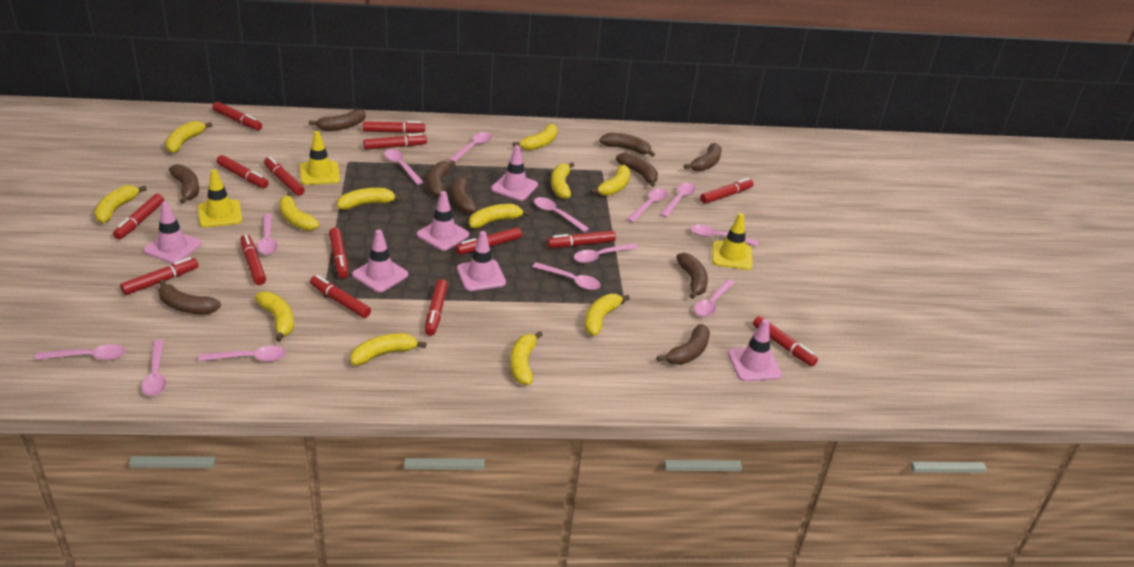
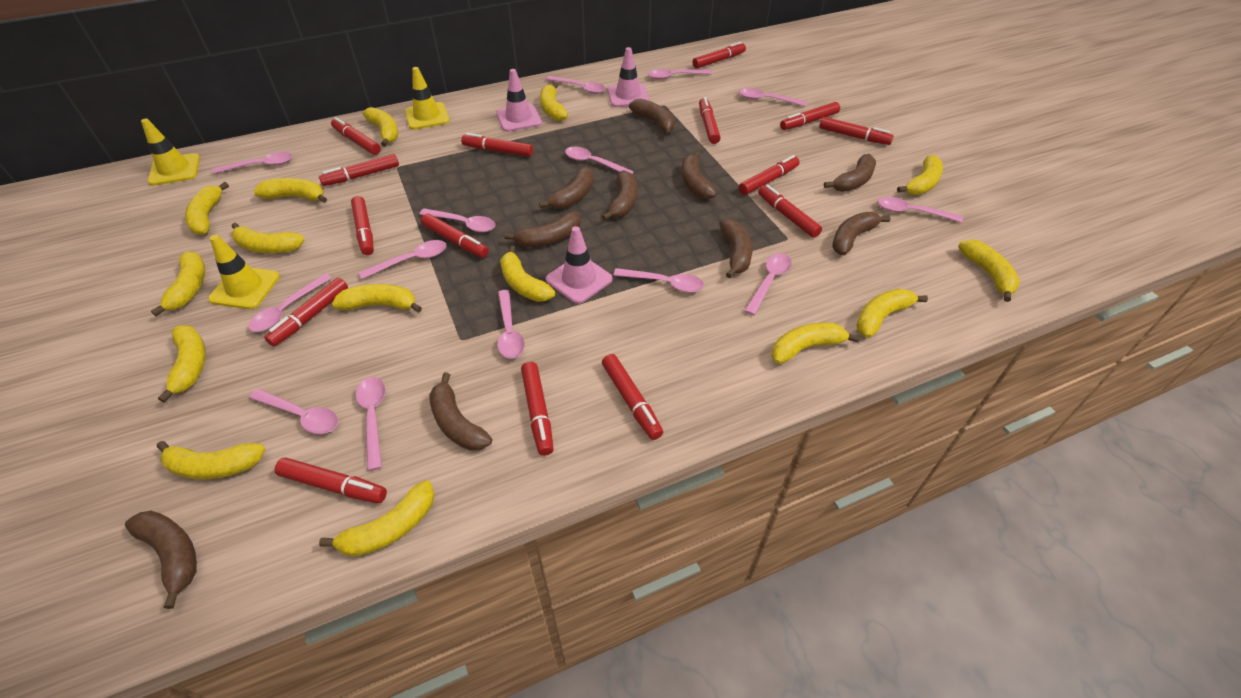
pink spoon: [35,344,126,361] [141,339,166,396] [198,346,286,362] [257,214,278,255] [384,149,424,185] [449,132,492,162] [532,262,601,290] [534,197,589,232] [574,243,638,263] [627,188,668,223] [660,183,696,218] [690,224,759,246] [694,279,735,317] = 13 -> [212,152,293,174] [248,274,332,332] [249,389,338,434] [356,377,385,471] [359,240,447,279] [419,208,495,232] [497,290,525,359] [546,76,606,94] [565,147,634,174] [613,268,704,293] [648,69,712,80] [739,88,807,107] [744,253,792,315] [878,197,963,222] = 14
pink traffic cone: [143,202,202,264] [352,230,408,293] [417,191,469,251] [457,231,506,291] [491,145,538,201] [728,319,782,381] = 6 -> [496,69,542,132] [546,226,613,304] [607,47,649,107] = 3
yellow banana: [94,185,147,223] [165,121,212,153] [255,292,294,342] [279,192,319,231] [337,188,403,210] [350,333,427,365] [469,204,530,229] [510,331,543,385] [513,124,558,151] [551,162,574,199] [585,294,630,336] [591,165,630,196] = 12 -> [151,251,205,316] [157,441,265,479] [158,325,206,403] [185,182,229,235] [231,223,305,253] [253,178,327,203] [319,480,435,557] [332,284,422,313] [362,107,398,147] [500,246,555,302] [540,83,568,121] [771,323,860,364] [856,289,928,338] [897,155,943,195] [958,240,1020,302] = 15

